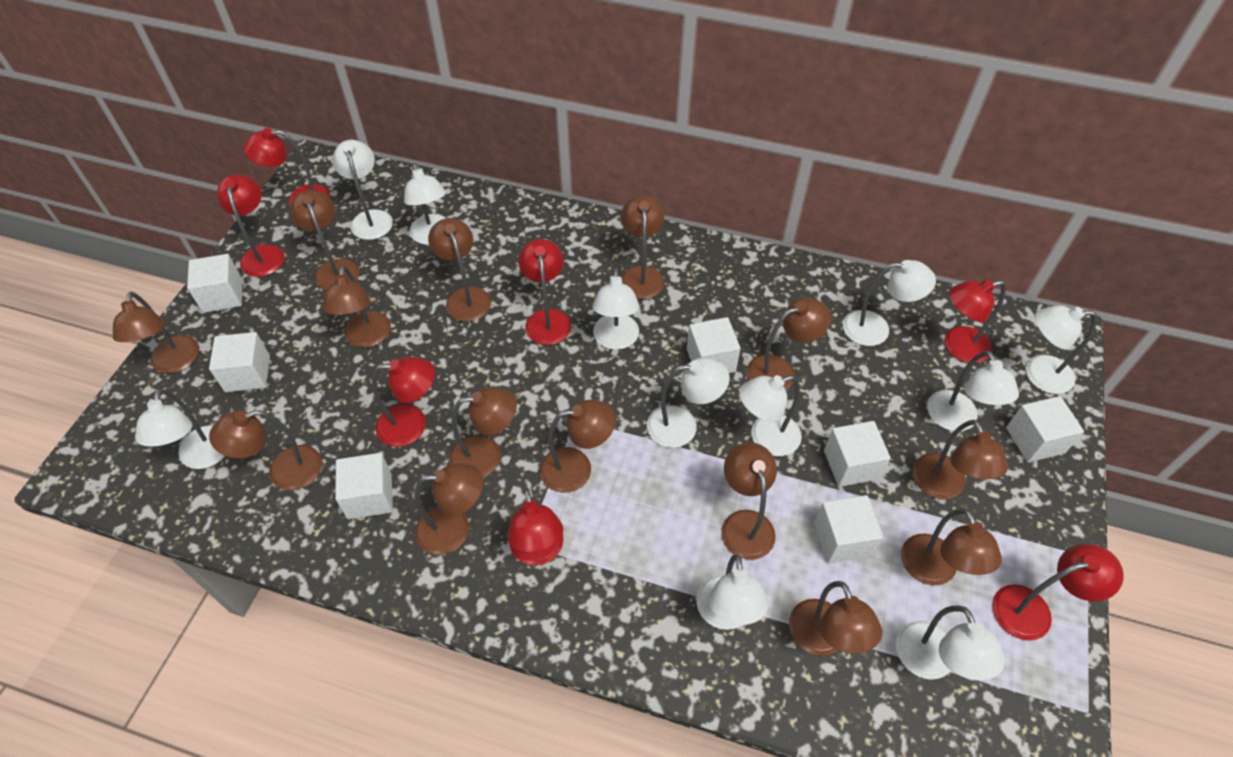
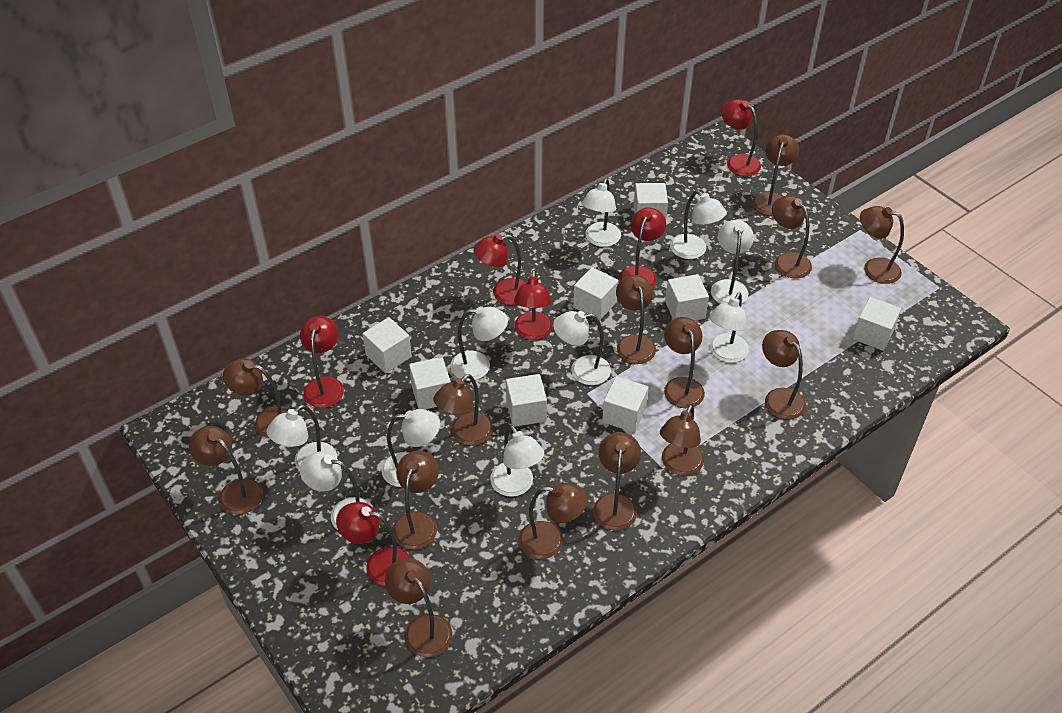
red lamp: [217,174,285,277] [243,128,330,206] [372,357,435,447] [507,488,563,565] [518,239,571,345] [945,279,1006,363] [992,544,1124,641] = 7 -> [300,316,344,408] [336,502,410,586] [473,234,526,305] [514,270,553,340] [619,207,666,288] [721,99,761,176] = 6
white cube: [187,254,242,313] [209,332,270,392] [335,453,393,519] [687,317,741,373] [814,495,883,563] [824,421,891,487] [1006,396,1084,462] = 7 -> [362,317,412,373] [409,357,451,409] [506,374,547,427] [573,267,619,321] [602,376,649,433] [634,183,668,219] [665,274,709,320] [853,297,901,351] = 8
white lamp: [135,389,225,469] [332,140,393,240] [404,163,446,245] [592,268,639,350] [647,358,730,448] [696,554,768,630] [739,375,802,456] [843,260,936,346] [896,605,1005,680] [927,350,1019,431] [1026,305,1097,394] = 11 -> [267,405,337,471] [300,451,373,530] [381,409,440,487] [450,306,508,381] [490,425,544,497] [553,311,611,385] [582,178,621,247] [670,190,727,259] [709,293,749,363] [711,220,754,304] = 10

